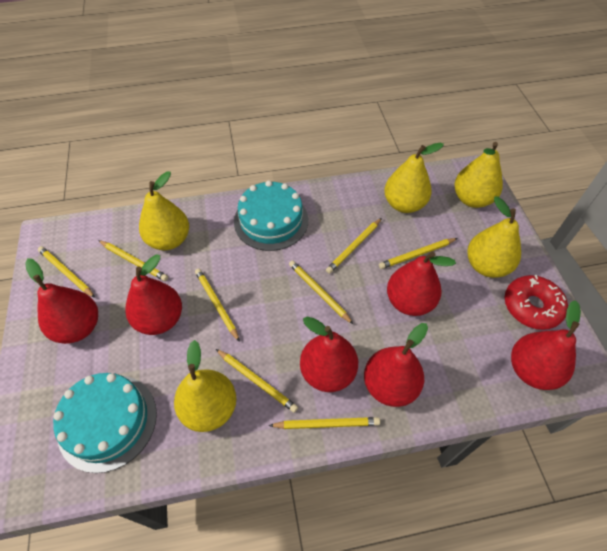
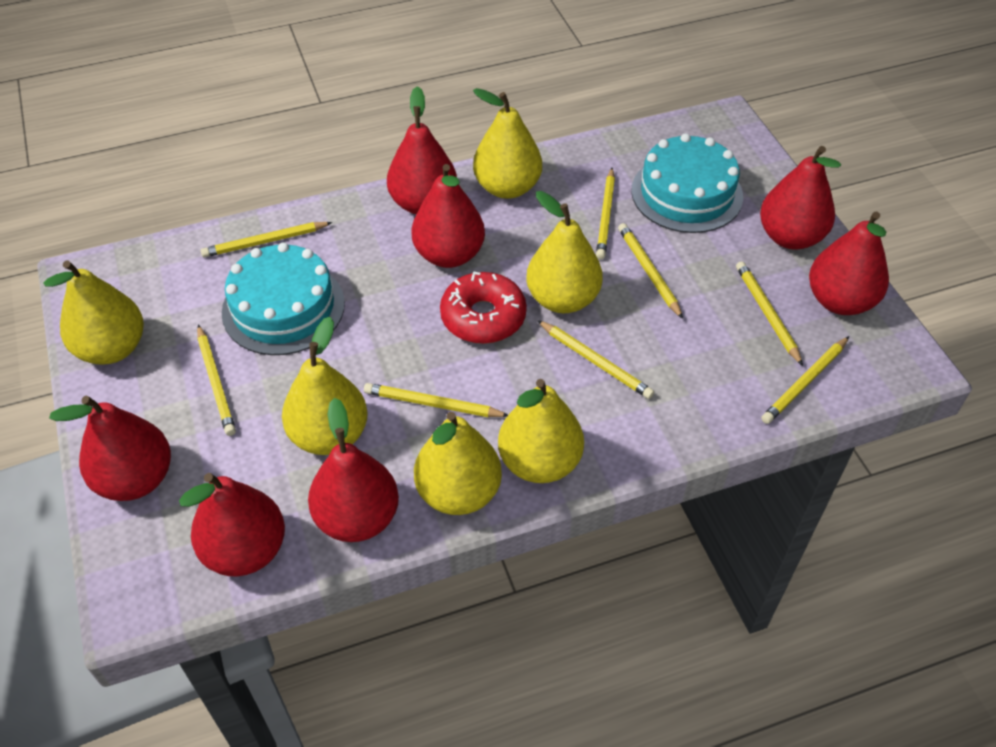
red pear: [25,258,98,344] [125,255,182,335] [300,317,358,392] [364,323,428,407] [387,251,456,316] [511,300,581,390] = 6 -> [49,395,171,501] [179,473,285,576] [308,398,399,542] [387,86,457,214] [411,164,485,268] [760,146,841,249] [809,211,889,315] = 7
yellow pear: [139,172,189,250] [174,340,236,432] [384,143,444,213] [455,142,503,208] [467,196,521,278] = 5 -> [44,260,144,364] [282,317,368,455] [414,412,502,515] [473,88,542,199] [498,379,584,483] [526,191,603,313] = 6

